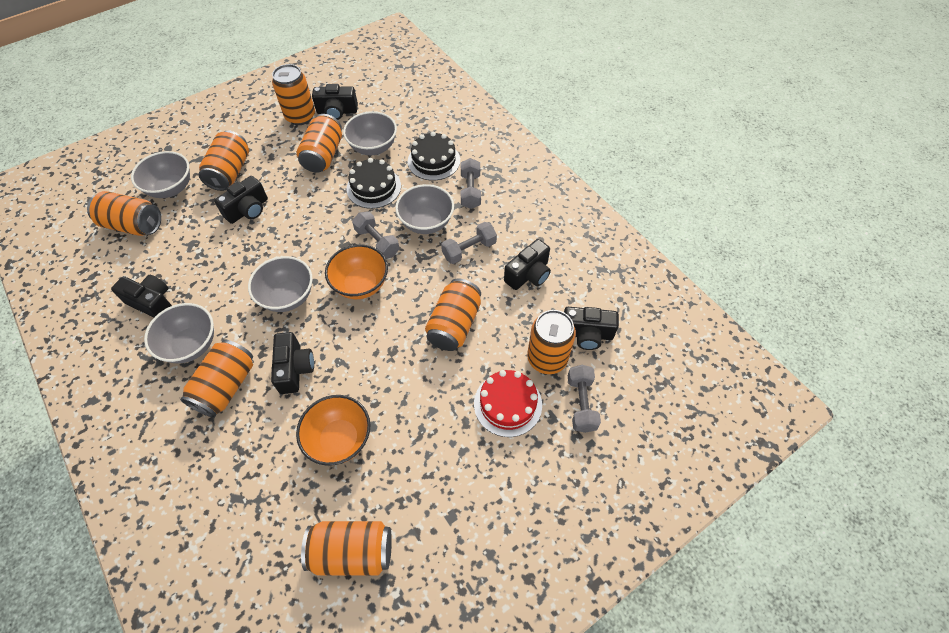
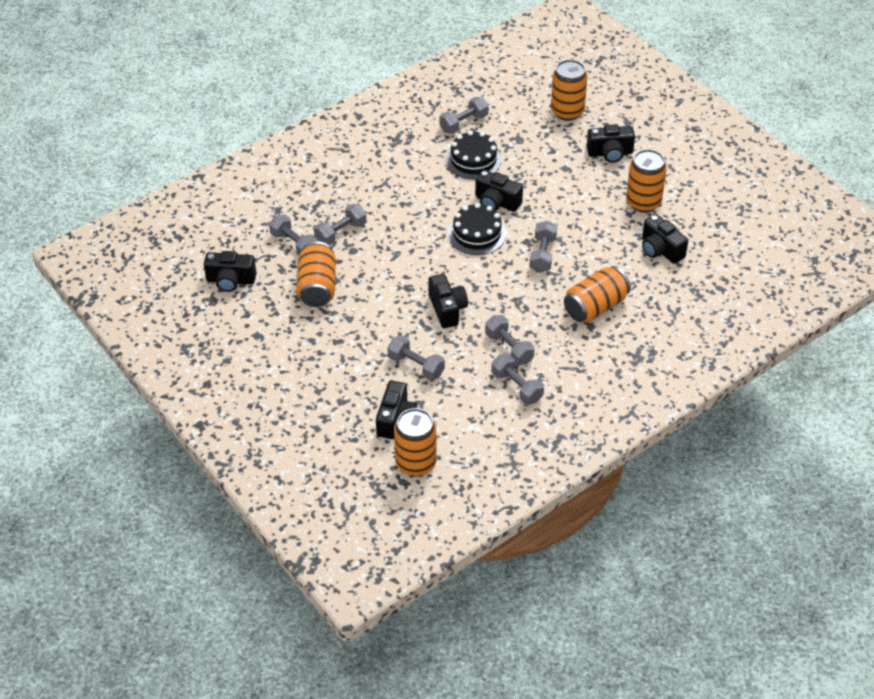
grey bowl: [131,151,190,198] [144,303,214,363] [248,256,313,312] [343,111,397,155] [395,184,454,234] = 5 -> none = 0
grey dumbbell: [352,211,399,259] [441,222,497,264] [461,158,481,209] [568,365,601,433] = 4 -> [269,214,317,255] [314,204,367,245] [387,335,445,380] [439,97,489,134] [485,315,534,365] [491,354,544,404] [529,221,557,273] = 7
orange bowl: [296,395,370,466] [325,244,388,299] = 2 -> none = 0
orange can: [87,191,161,236] [180,340,253,418] [198,131,249,191] [272,64,315,125] [296,114,342,173] [301,521,392,576] [425,279,481,351] [527,310,576,374] = 8 -> [296,241,336,307] [394,408,437,477] [551,60,587,121] [564,266,631,322] [626,149,667,212] = 5
red cake: [474,370,542,437] = 1 -> none = 0

